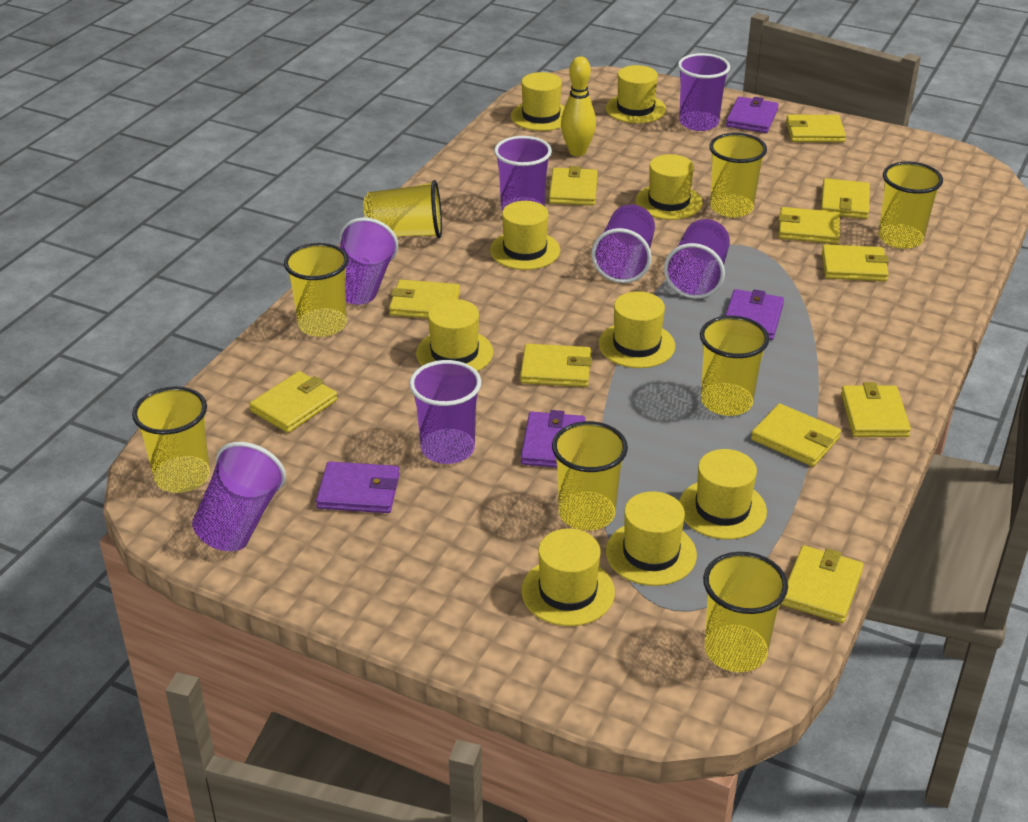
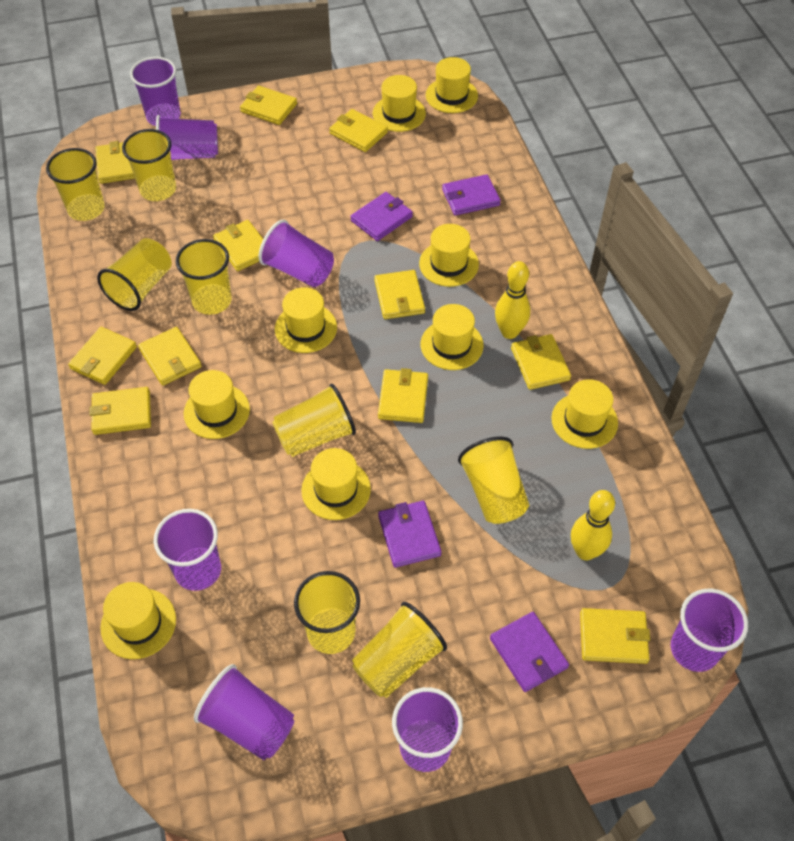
yellow bowling pin: [561,56,596,156] = 1 -> [495,261,530,339] [571,490,615,560] = 2

